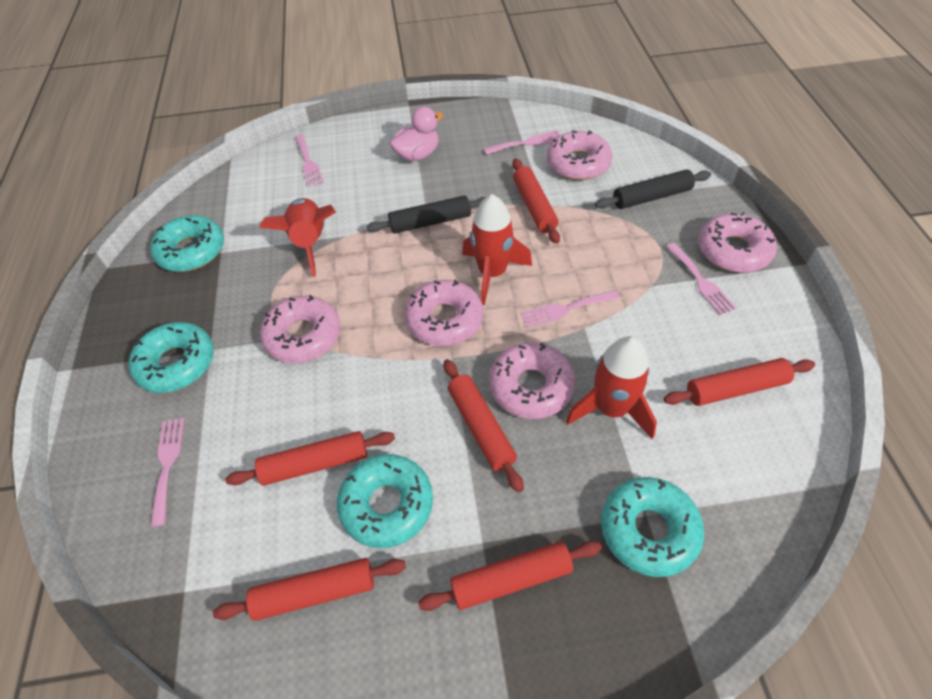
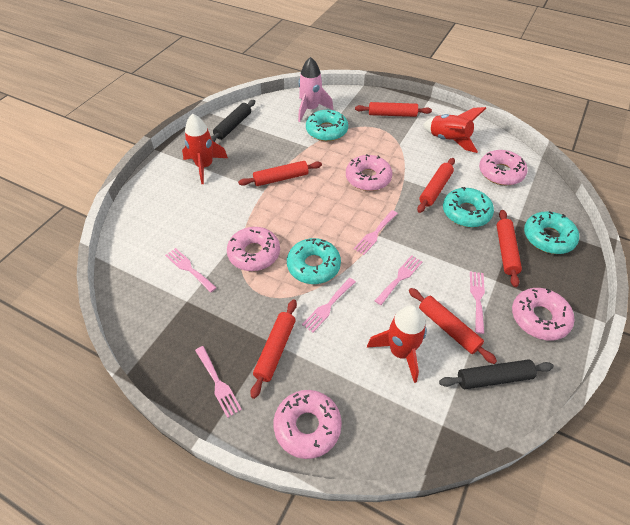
pink duck: [389,107,444,162] = 1 -> none = 0
pink fork: [151,418,184,527] [295,135,324,187] [483,130,560,155] [520,290,620,328] [666,243,736,315] = 5 -> [165,248,217,293] [195,346,242,418] [302,278,356,332] [354,210,398,255] [375,255,422,305] [470,271,485,334] = 6
pink rocket: none = 0 -> [298,57,333,122] = 1

